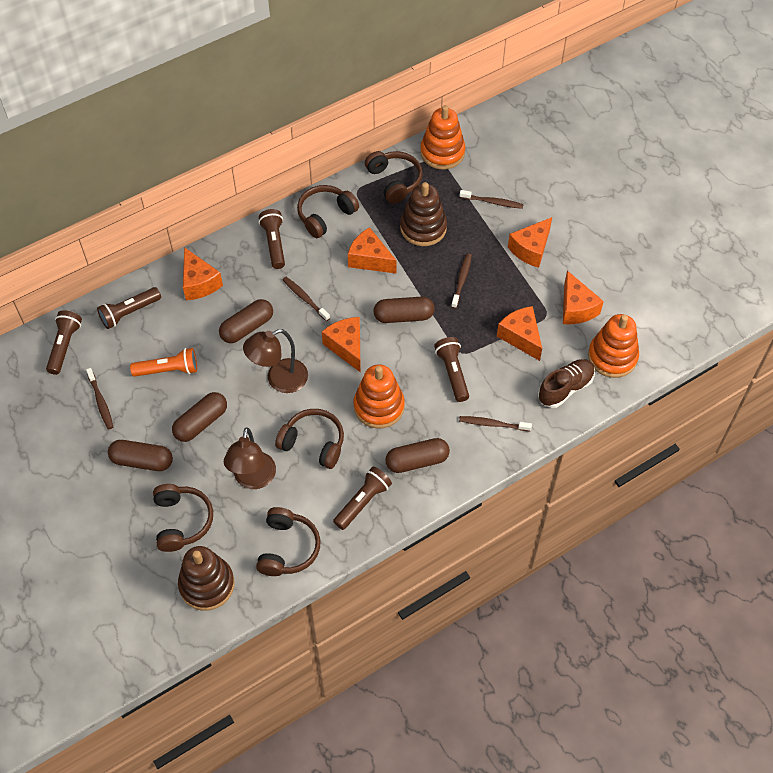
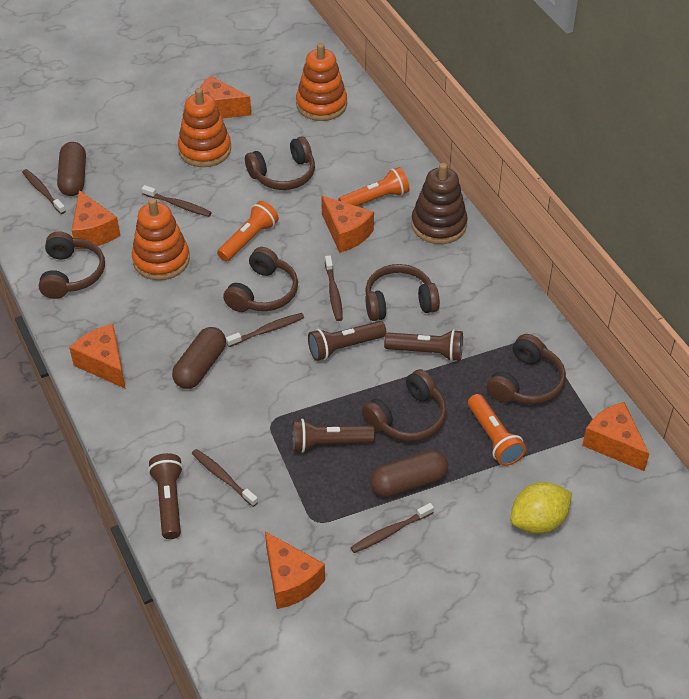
brown capsule: [108,440,173,471] [172,392,227,442] [219,299,273,343] [373,297,435,323] [385,438,450,473] = 5 -> [57,142,86,196] [172,327,226,389] [370,450,448,498] = 3
brown flashlight: [46,310,82,375] [97,287,161,329] [259,209,285,269] [333,467,392,530] [434,337,469,402] = 5 -> [148,453,183,539] [292,419,375,453] [308,321,387,361] [384,329,463,362] = 4
brown headphones: [153,484,213,552] [256,507,321,576] [275,409,344,469] [297,185,359,238] [365,151,423,204] = 5 -> [39,231,105,299] [223,247,298,312] [245,137,315,190] [362,369,447,441] [365,264,440,321] [487,334,566,405] = 6
brown lamp: [224,427,276,489] [243,329,308,393] = 2 -> none = 0
brown shoe: [538,359,595,408] = 1 -> none = 0
brown stacking toy: [178,546,235,611] [400,182,447,246] = 2 -> [411,163,468,244] = 1
brown toothbrush: [86,368,113,429] [283,277,330,321] [451,253,472,308] [459,416,532,431] [460,190,524,209] = 5 -> [22,169,66,214] [142,185,212,217] [192,449,258,507] [226,313,304,347] [325,255,343,321] [350,503,434,553] = 6
orange flashlight: [130,348,197,377] = 1 -> [217,201,279,262] [338,167,409,206] [468,394,526,466] = 3
yellow lemon: none = 0 -> [510,482,572,534] = 1

